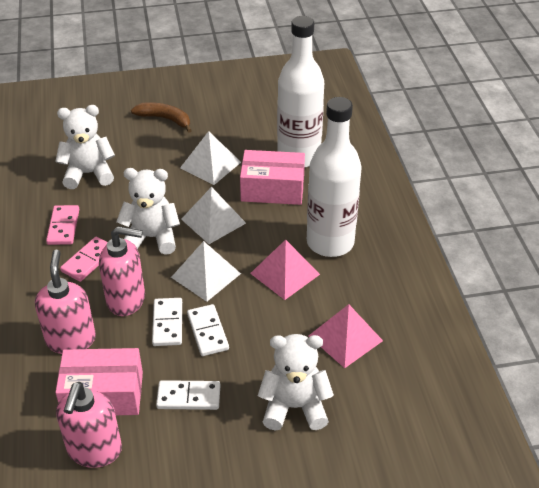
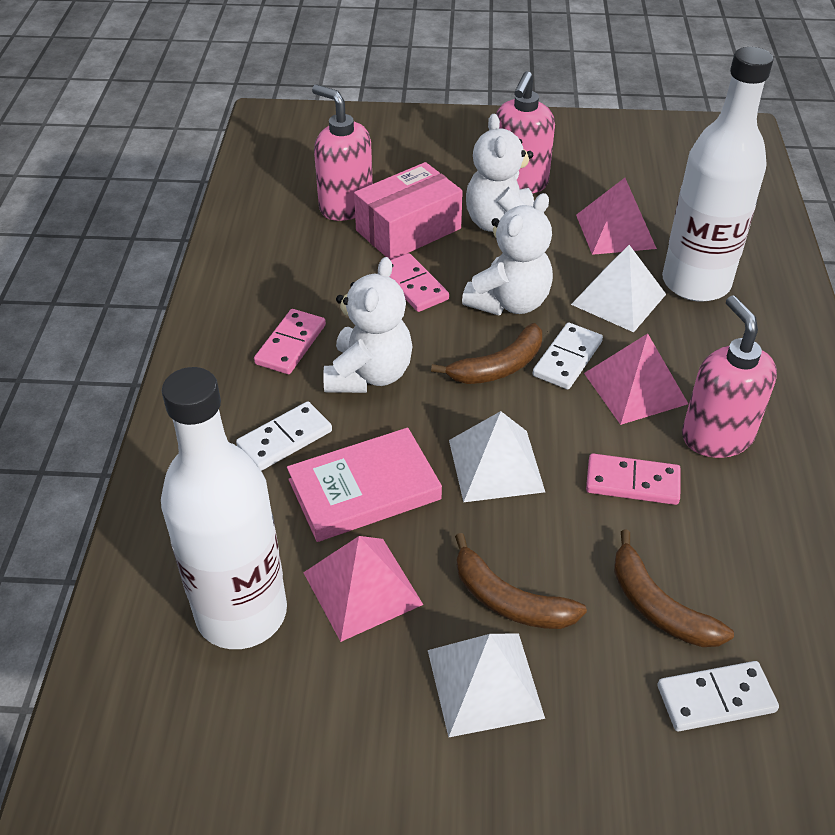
brown banana: [131,102,192,133] = 1 -> [431,323,542,384] [455,533,587,629] [614,529,734,647] = 3
pink book: none = 0 -> [287,428,442,542] = 1
pink box: [55,348,143,415] [240,150,305,205] = 2 -> [354,162,463,260] = 1
pink domino: [46,205,79,245] [60,237,108,282] = 2 -> [254,309,326,374] [390,253,449,312] [586,454,681,505] = 3
pink pyramid: [250,240,320,300] [309,304,383,368] = 2 -> [303,536,423,642] [576,178,657,255] [584,333,688,425] = 3

